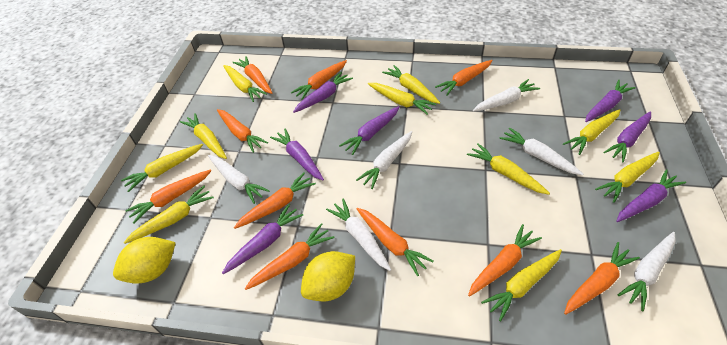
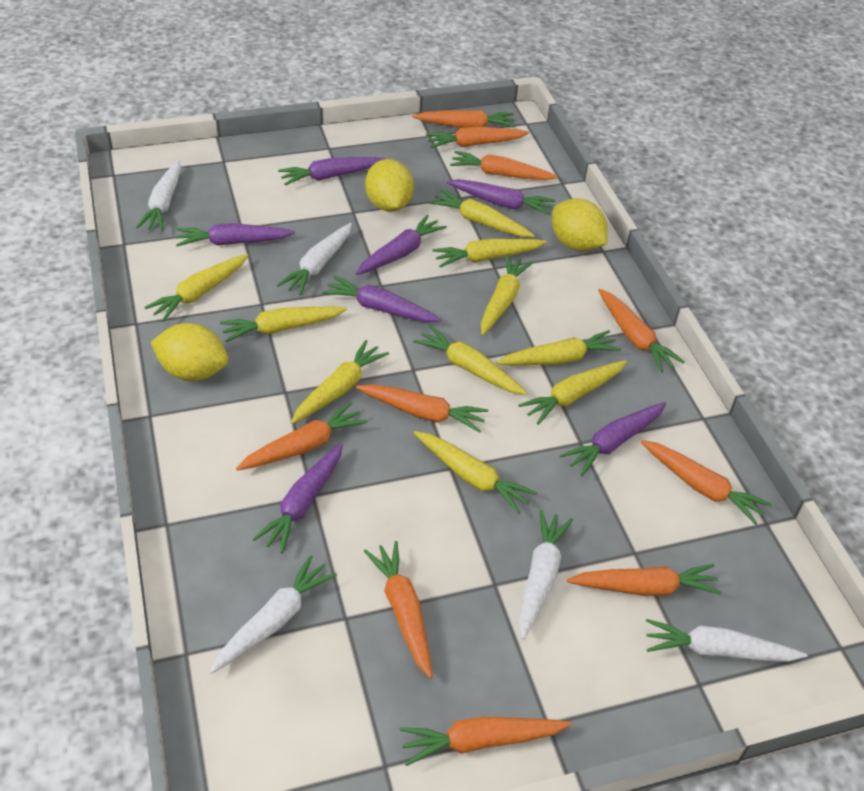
white carrot: [208,155,270,204] [326,199,391,271] [356,131,412,189] [473,79,540,112] [500,128,583,175] [618,232,676,311] = 6 -> [136,160,181,231] [209,555,337,674] [277,223,352,296] [519,510,573,640] [646,619,807,662] = 5
yellow lemon: [113,237,176,284] [301,251,355,301] = 2 -> [150,323,229,381] [365,159,414,212] [552,199,608,251] = 3

